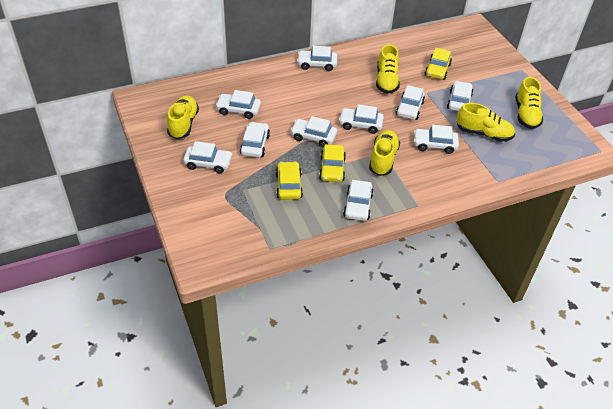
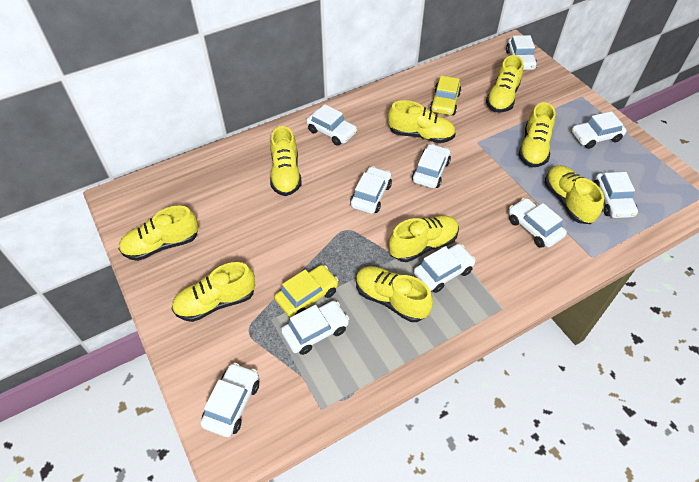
yellow car: [276,161,303,200] [319,144,346,182] [425,48,452,80] = 3 -> [274,265,339,317] [430,76,461,115] = 2
yellow shoe: [167,95,199,139] [369,130,400,176] [376,44,400,94] [457,103,515,142] [515,77,543,129] = 5 -> [119,205,198,261] [172,262,255,322] [270,126,302,196] [356,266,433,322] [388,100,456,143] [389,215,459,262] [486,55,524,113] [519,102,556,167] [545,165,604,224] = 9

